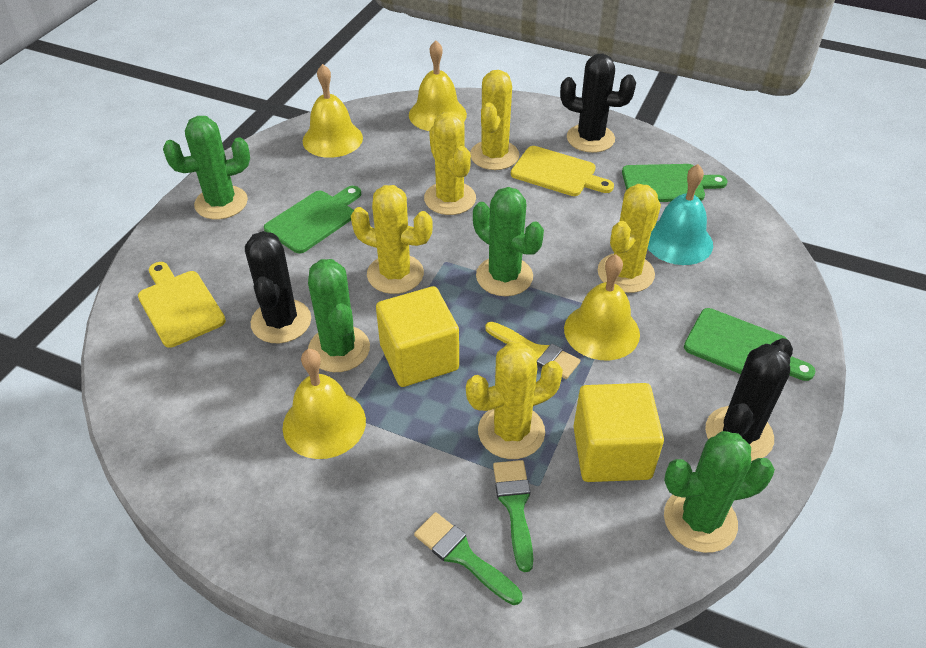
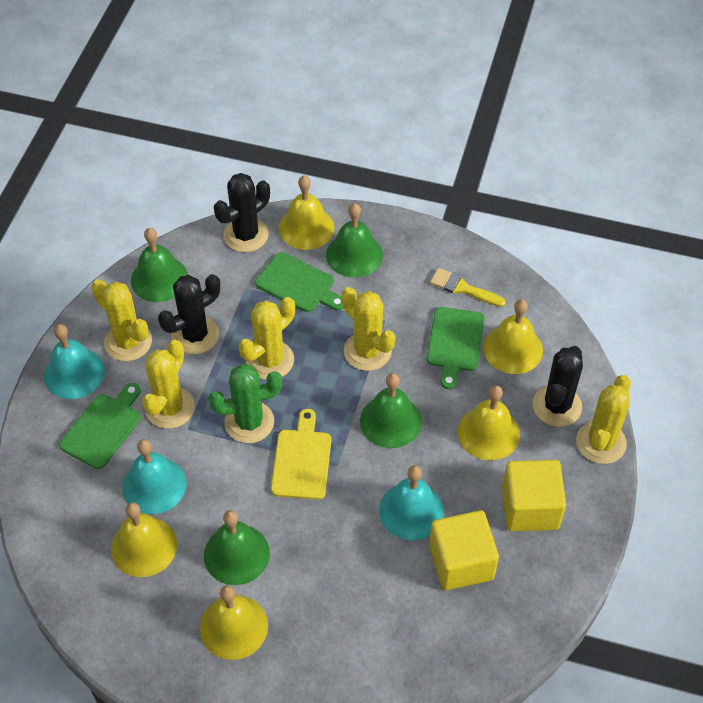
green bell: none = 0 -> [131,228,188,302] [204,510,270,585] [326,203,383,278] [360,373,422,448] = 4
green brush: [414,512,522,605] [493,460,533,572] = 2 -> none = 0
green cactus: [163,116,250,219] [308,259,370,372] [473,187,544,296] [664,431,775,553] = 4 -> [208,364,283,443] = 1
turquoise bell: [648,164,713,265] = 1 -> [44,324,105,399] [122,439,187,514] [379,465,444,540] = 3
yellow bell: [282,349,366,459] [303,64,363,158] [409,40,467,131] [564,254,640,360] = 4 -> [111,502,177,577] [200,585,268,660] [279,176,334,250] [458,385,520,460] [483,299,543,374] = 5
yellow cutting board: [138,262,226,348] [511,146,614,196] = 2 -> [271,409,331,500] = 1

